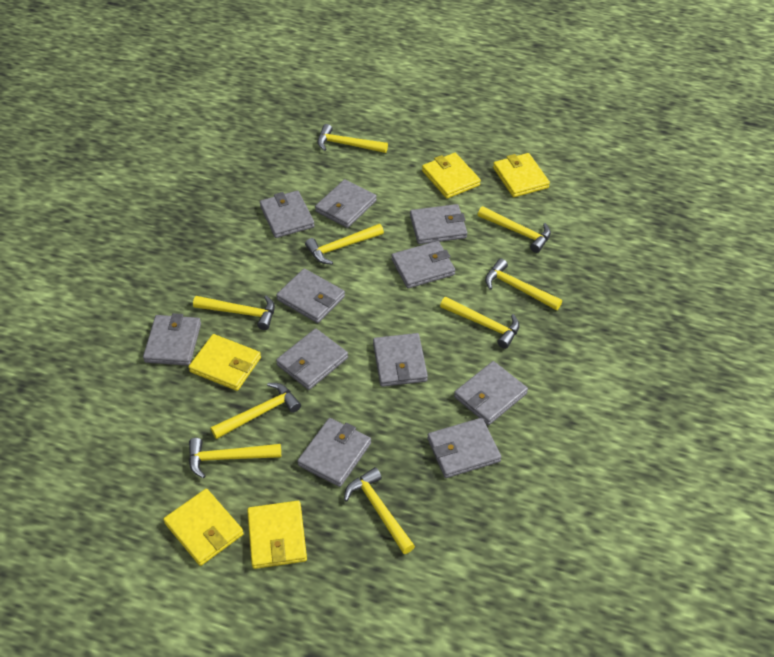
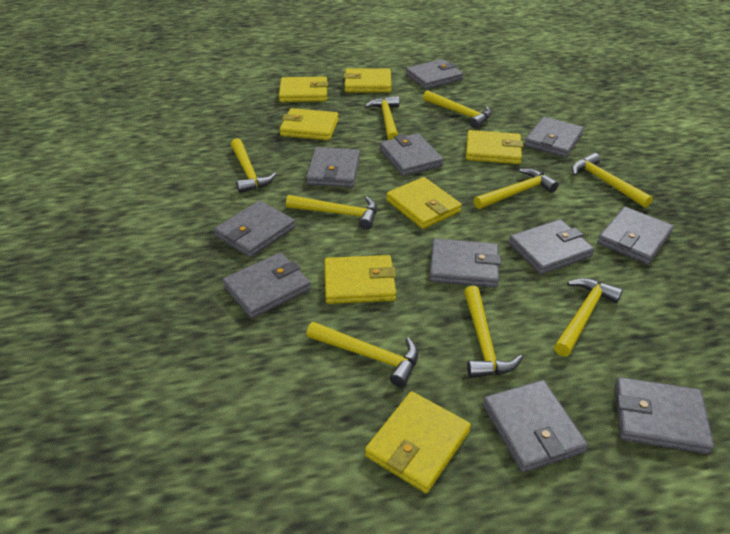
yellow wallet: [163,489,244,566] [189,334,261,391] [247,501,307,569] [422,153,481,199] [493,153,550,197] = 5 -> [279,77,328,102] [280,108,339,140] [324,255,396,304] [344,68,391,93] [365,391,471,493] [386,177,462,229] [466,130,523,164] = 7

